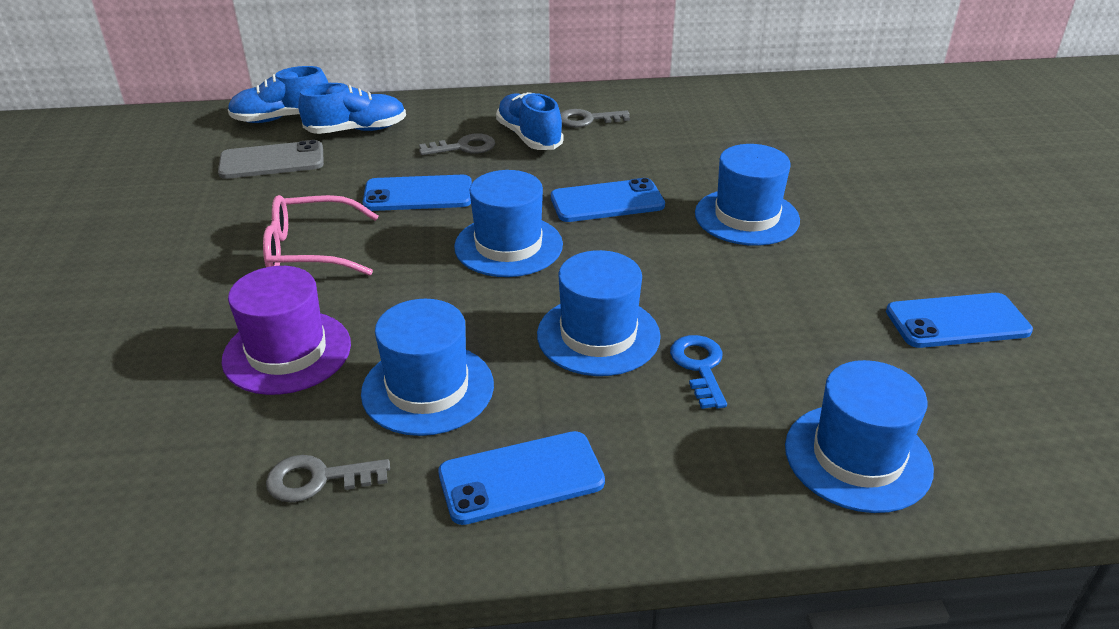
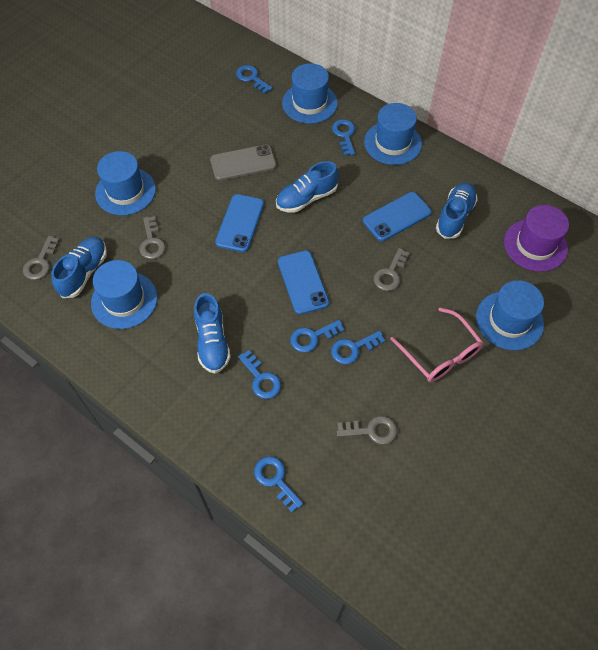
blue key: [670,335,727,409] = 1 -> [236,65,273,94] [238,350,281,399] [254,456,303,513] [290,320,345,353] [331,331,385,364] [332,119,355,156] = 6
blue phone: [363,175,472,211] [438,431,605,525] [551,178,665,222] [886,293,1033,348] = 4 -> [215,194,264,252] [278,250,329,315] [363,192,432,241] = 3
blue shoe: [228,66,328,123] [298,83,406,134] [496,92,563,150] = 3 -> [51,237,107,298] [194,293,231,374] [276,161,339,213] [436,183,478,239] = 4
grey key: [266,455,390,503] [419,133,495,155] [560,109,630,127] = 3 -> [23,236,59,280] [139,216,166,259] [337,416,397,444] [373,248,409,291] = 4

